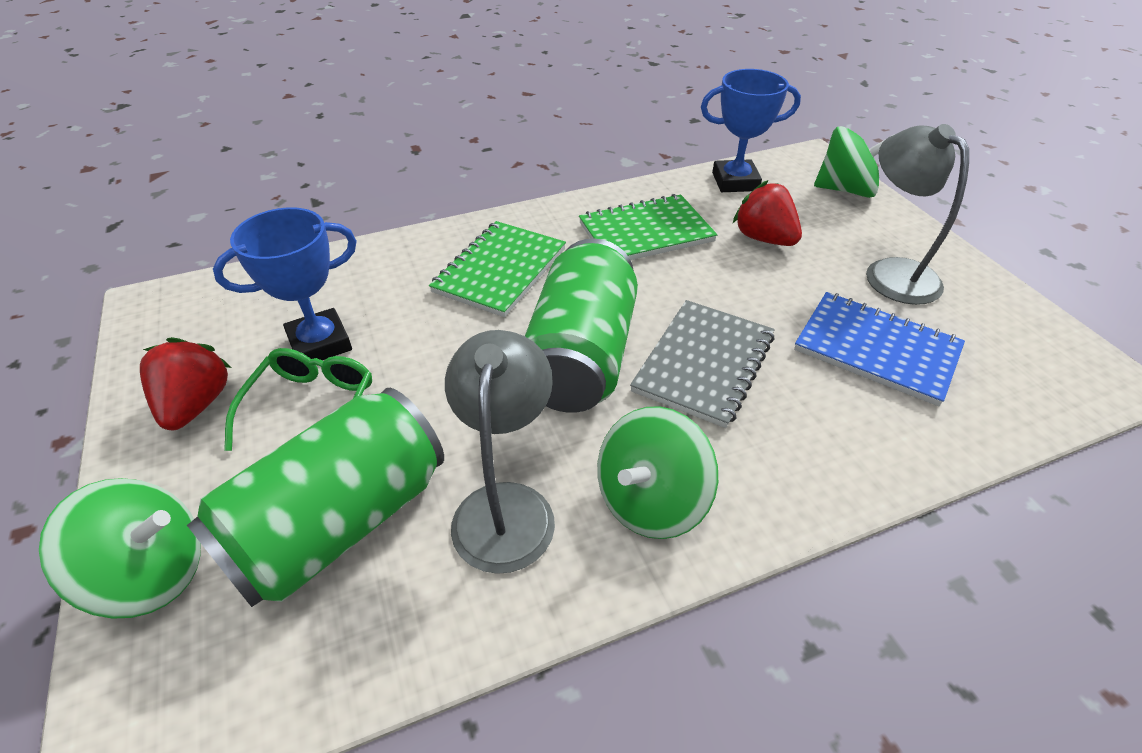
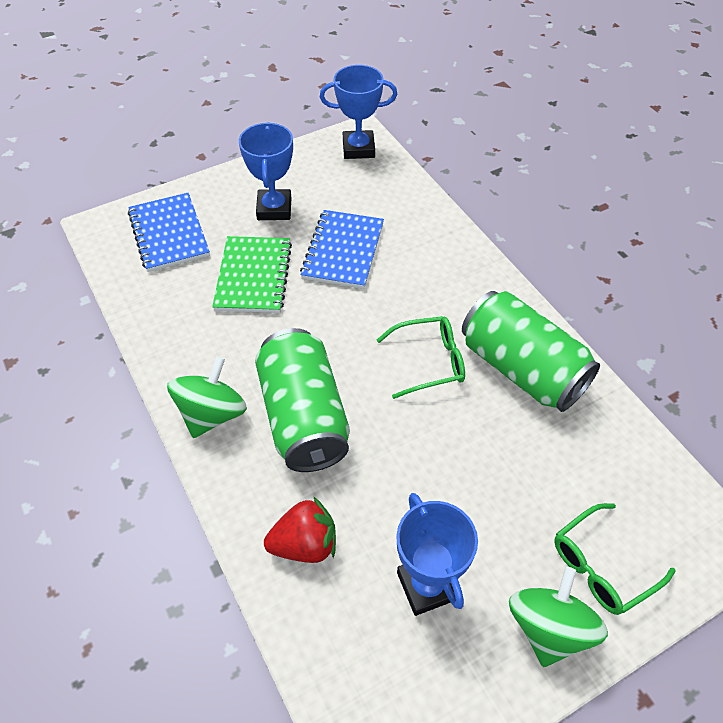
blue notebook: [794,292,965,406] = 1 -> [128,193,210,272] [300,210,384,289] = 2
blue trophy: [213,207,357,360] [701,69,801,192] = 2 -> [239,122,293,220] [320,65,397,159] [397,493,478,616] = 3
green glasses: [224,348,372,451] = 1 -> [377,316,465,399] [554,503,675,615] = 2
green notebook: [429,221,566,317] [579,194,717,260] = 2 -> [212,236,292,313] = 1
green spinning top: [39,478,201,619] [597,407,718,539] [814,126,895,198] = 3 -> [167,356,247,438] [509,567,608,667] = 2
grey lamp: [445,330,555,574] [866,124,969,305] = 2 -> none = 0
grey notebook: [630,300,775,428] = 1 -> none = 0
red strawberry: [140,337,231,430] [733,180,802,246] = 2 -> [264,496,336,563] = 1

